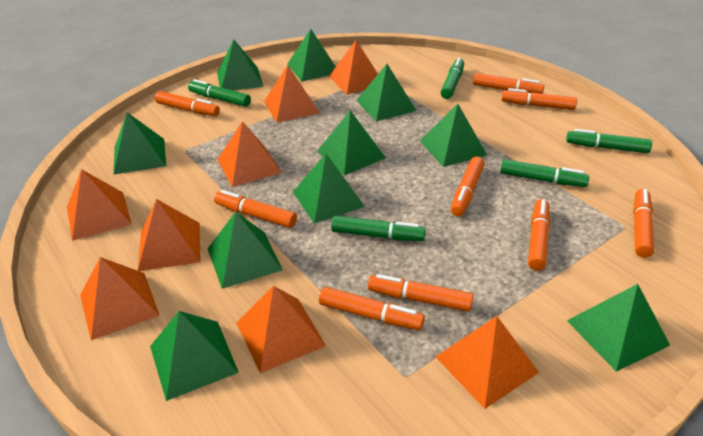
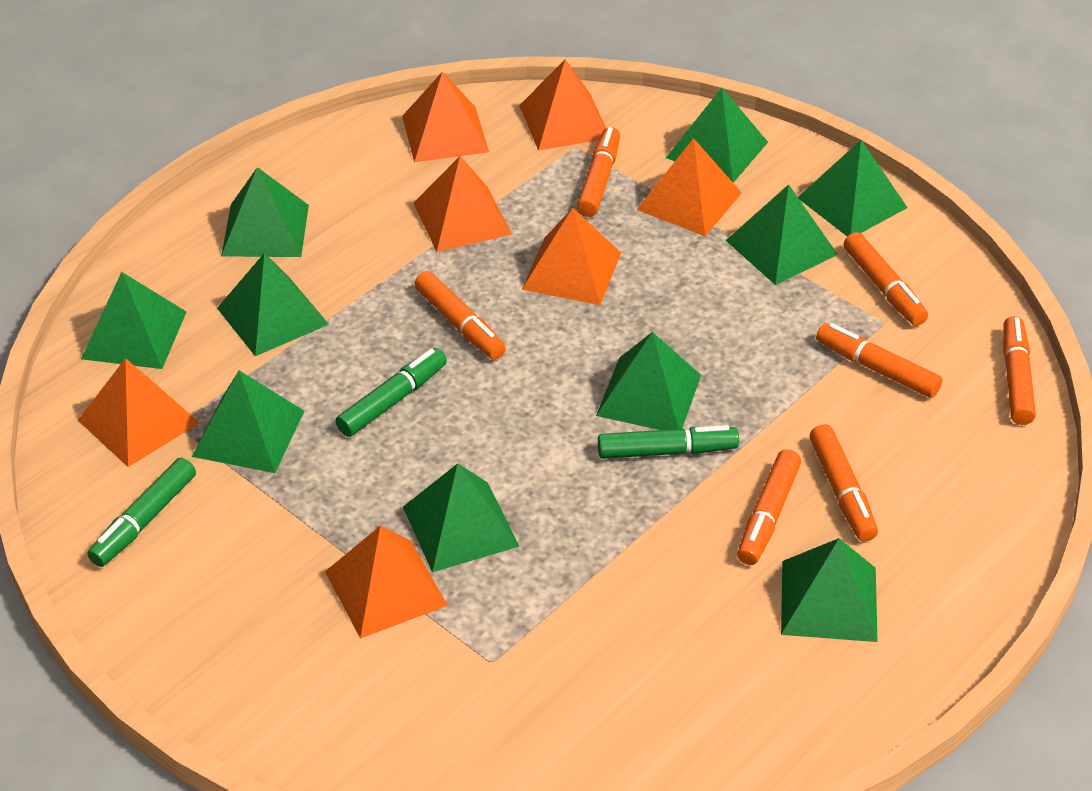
green marker: [188,79,251,107] [331,216,426,241] [440,57,464,99] [500,159,589,187] [566,129,652,153] = 5 -> [87,458,196,567] [335,348,447,437] [598,425,739,459] = 3
orange marker: [155,91,220,116] [214,190,297,228] [319,287,425,330] [368,274,474,312] [451,157,485,216] [473,73,544,94] [501,88,577,110] [528,199,550,271] [633,189,654,258] = 9 -> [415,271,506,360] [577,127,620,217] [737,449,801,565] [810,424,878,542] [816,323,942,398] [843,232,928,326] [1003,316,1036,425] = 7
orange pyramid: [67,169,132,241] [80,257,160,340] [138,199,200,271] [217,121,282,187] [237,286,326,373] [264,65,320,123] [329,40,378,95] [436,316,539,409] = 8 -> [78,358,199,467] [325,526,448,639] [402,71,489,162] [414,156,512,252] [519,59,606,151] [522,208,621,305] [636,138,742,236] = 7

